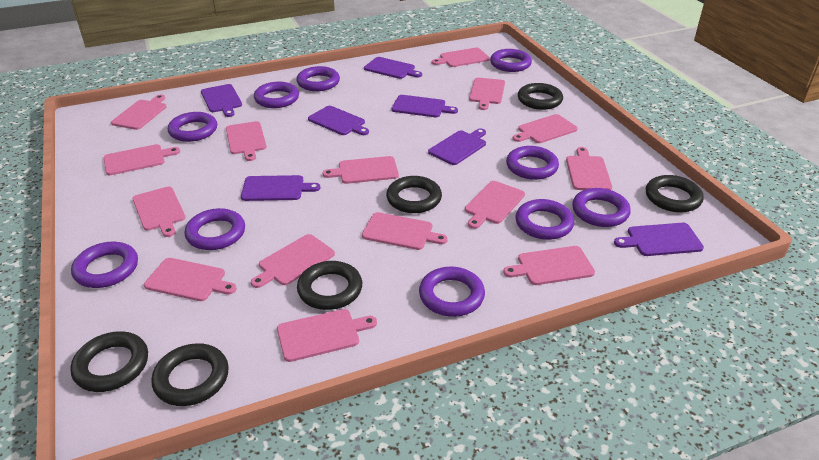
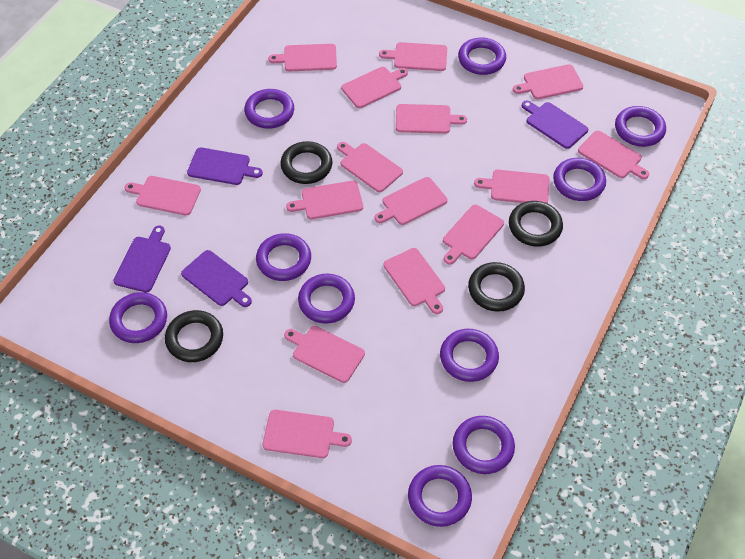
black ring: [70,331,148,392] [151,343,229,406] [297,261,362,310] [386,176,442,213] [518,83,563,110] [646,175,704,212] = 6 -> [165,310,223,362] [281,141,332,184] [468,262,525,312] [509,201,563,247] = 4
purple cutting board: [201,84,242,117] [241,175,320,201] [308,106,369,135] [364,57,422,79] [391,95,458,117] [428,128,486,165] [614,223,704,256] = 7 -> [113,225,171,293] [181,250,252,307] [187,147,263,185] [522,100,588,149] = 4

